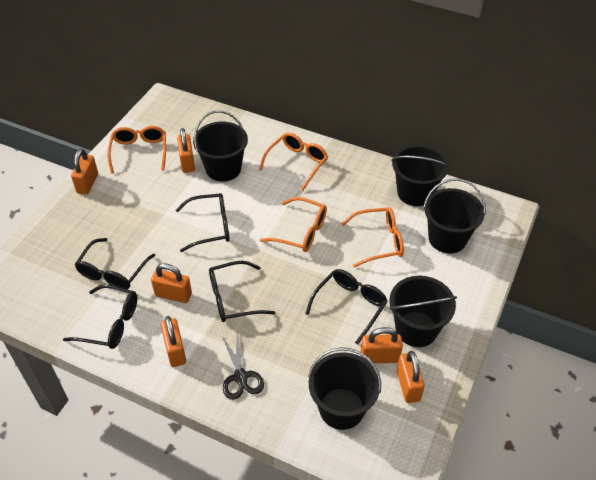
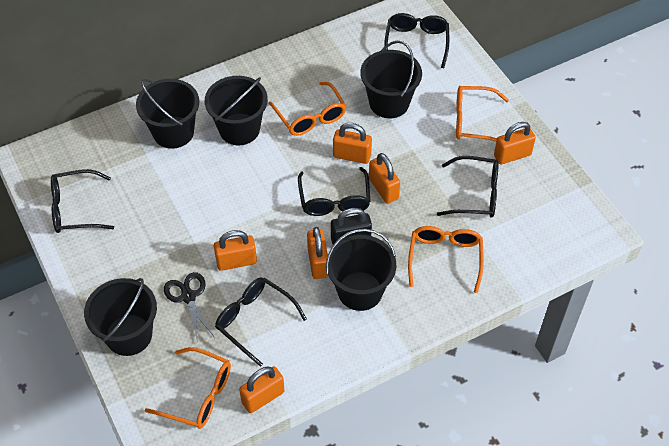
black padlock: none = 0 -> [331,208,372,244] = 1

